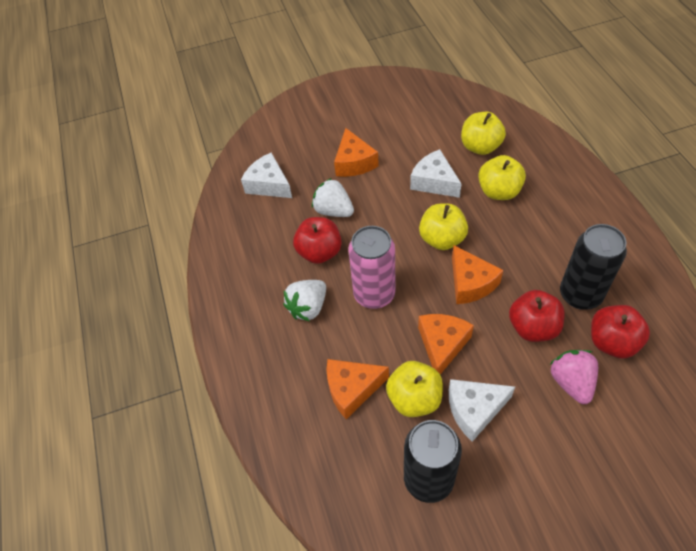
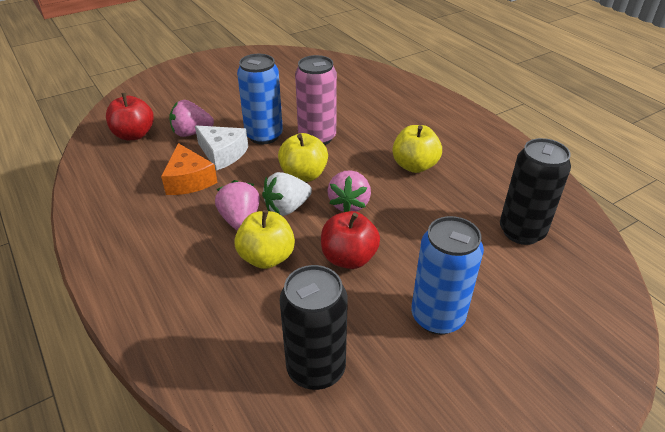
blue can: none = 0 -> [237,54,283,144] [411,216,484,335] = 2
orange cheese: [326,359,389,419] [334,128,379,177] [418,314,474,374] [452,245,503,304] = 4 -> [161,143,218,195] = 1
pink strawberry: [550,350,598,404] = 1 -> [169,100,214,137] [215,180,260,231] [327,170,371,212] = 3
red apple: [293,217,342,264] [509,290,565,342] [591,305,650,359] = 3 -> [106,93,154,140] [321,211,380,269] = 2
white cheese: [241,153,292,198] [410,149,462,198] [449,379,515,442] = 3 -> [195,125,248,171] = 1
white strawberry: [283,280,326,321] [312,178,354,217] = 2 -> [262,172,312,216] = 1
yellow apple: [386,361,443,417] [419,203,468,250] [461,112,506,155] [478,155,526,200] = 4 -> [235,210,295,269] [278,133,328,182] [392,125,442,173] = 3

